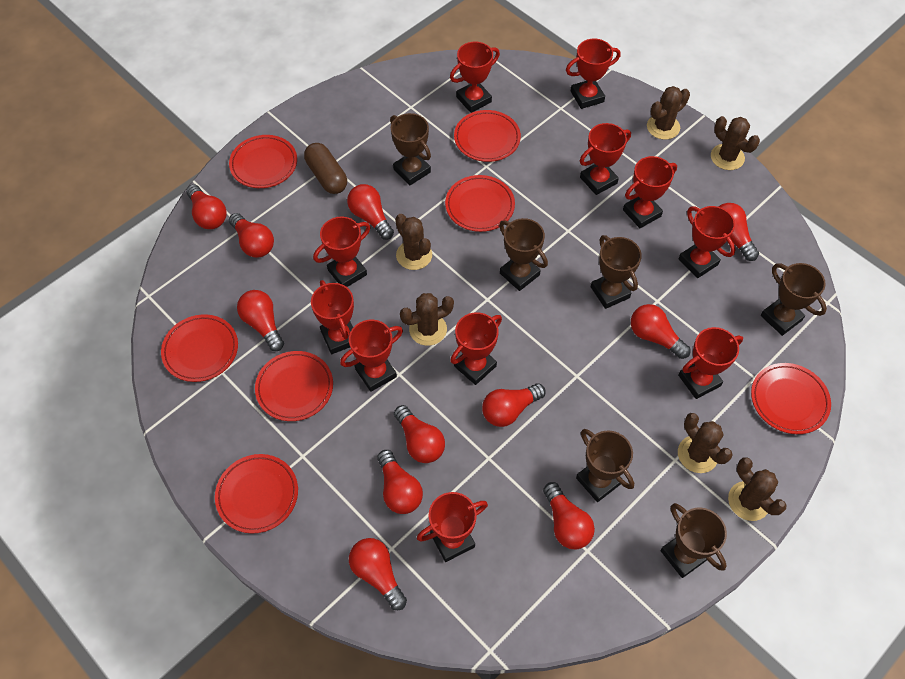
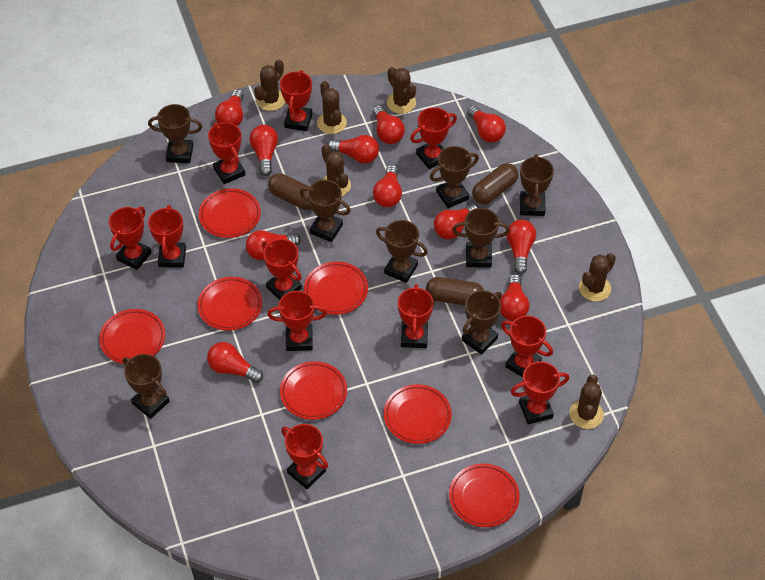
brown capsule: [304,143,347,194] = 1 -> [268,173,312,210] [426,277,484,305] [472,163,518,204] = 3
brown trophy: [390,113,431,185] [499,218,548,291] [576,429,634,502] [591,235,642,309] [660,503,727,578] [761,263,827,336] = 6 -> [123,354,170,419] [148,104,202,163] [300,180,351,242] [376,220,428,283] [430,146,479,208] [452,208,510,268] [462,290,502,355] [520,154,554,216] = 8

